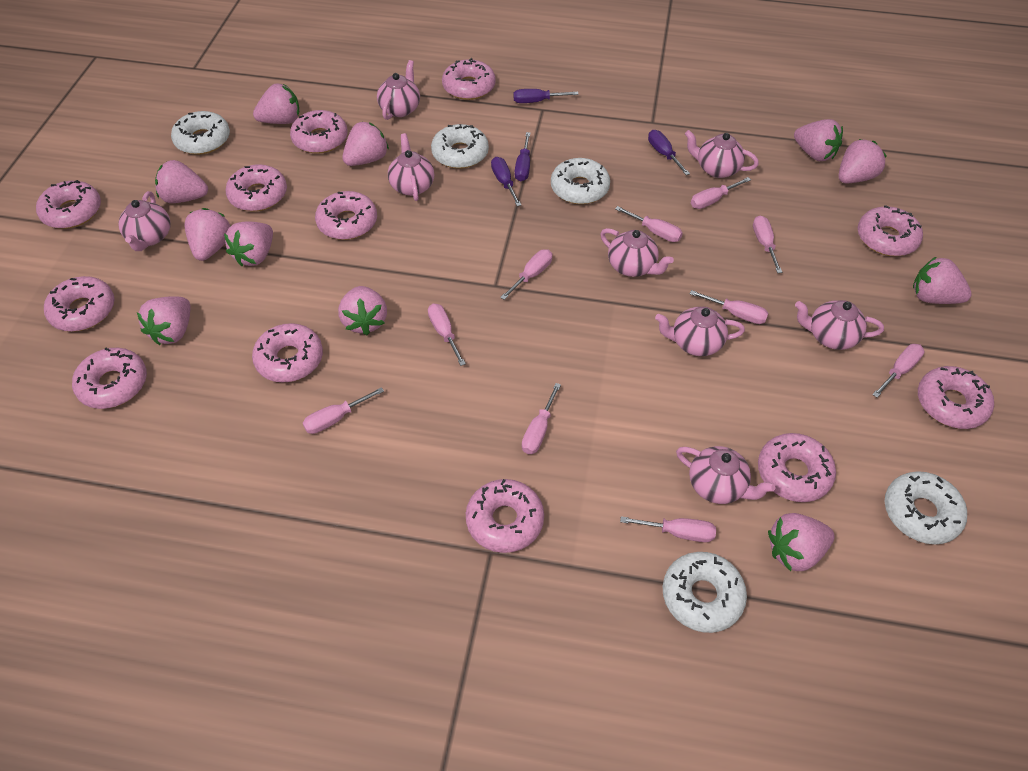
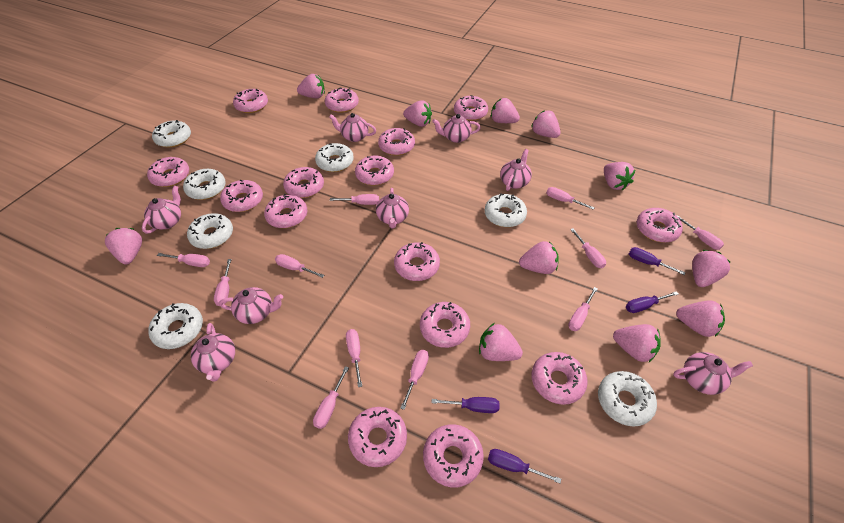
pink donut: [36,180,101,229] [44,276,115,332] [72,348,147,409] [225,164,287,211] [252,323,323,383] [290,110,348,154] [315,191,377,240] [442,58,496,100] [466,479,544,553] [758,433,836,502] [858,205,923,256] [918,366,994,429] = 12 -> [147,157,189,187] [220,180,263,212] [233,89,268,113] [264,194,307,228] [283,167,324,198] [325,87,359,113] [348,407,407,467] [355,156,394,186] [378,128,415,156] [394,242,440,281] [420,302,470,348] [423,424,484,488] [454,95,488,121] [531,352,588,405] [637,208,683,243] = 15
pink screwdriver: [303,387,384,434] [428,304,466,366] [500,249,552,300] [522,383,561,454] [615,206,683,242] [620,516,716,542] [690,290,768,324] [691,177,751,209] [753,216,782,273] [872,344,924,398] = 10 -> [157,253,210,267] [214,259,232,306] [275,254,324,278] [313,366,349,429] [330,194,379,205] [346,329,362,387] [400,350,429,410] [546,187,595,210] [568,287,597,331] [570,228,606,268] [677,215,724,250] = 11
white donut: [171,111,230,155] [431,124,489,169] [551,158,610,204] [663,552,747,633] [885,471,967,544] = 5 -> [148,303,203,349] [152,120,191,148] [183,169,226,200] [187,213,233,249] [315,143,354,172] [485,193,527,227] [598,371,657,427] = 7

